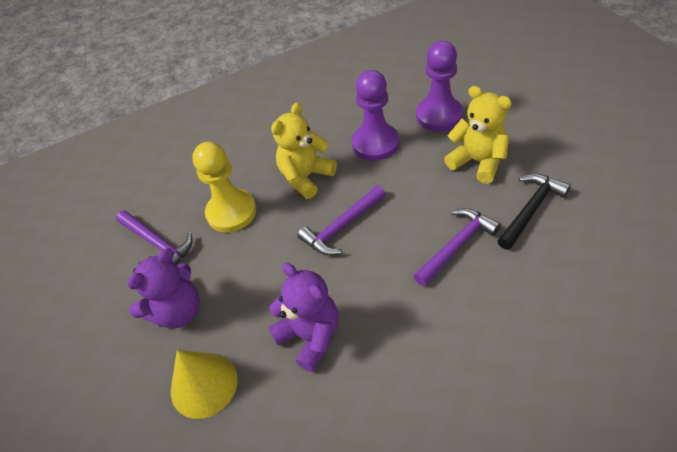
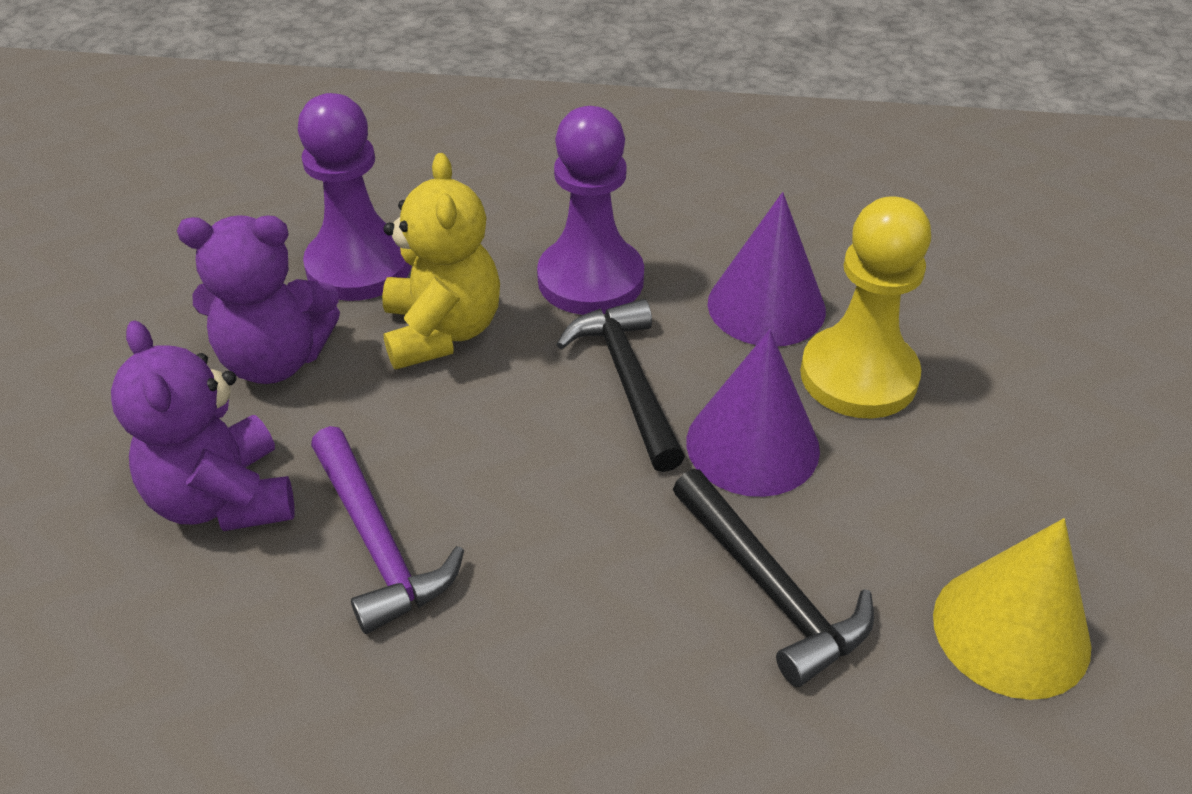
black hammer: [497,174,571,250] = 1 -> [556,299,685,472] [673,469,874,687] = 2
purple cone: none = 0 -> [686,329,820,497] [708,192,826,346] = 2
purple hammer: [116,210,193,265] [297,185,386,255] [413,208,501,286] = 3 -> [311,426,464,634] = 1
yellow teddy bear: [271,102,337,199] [444,86,512,184] = 2 -> [382,153,500,370] = 1

